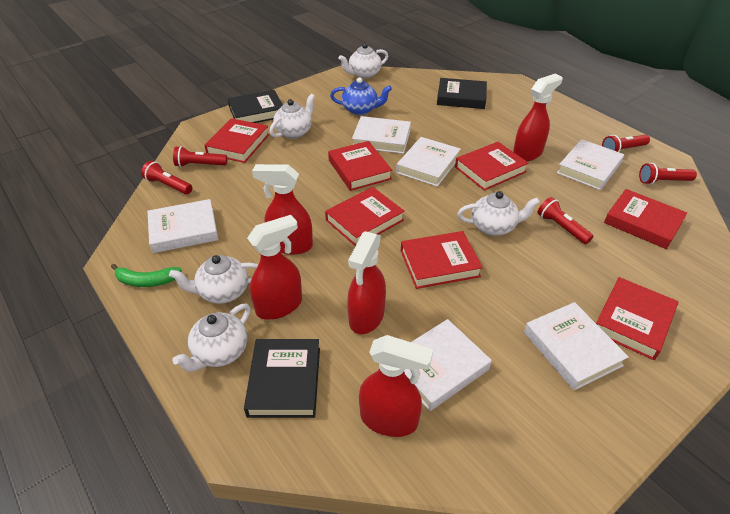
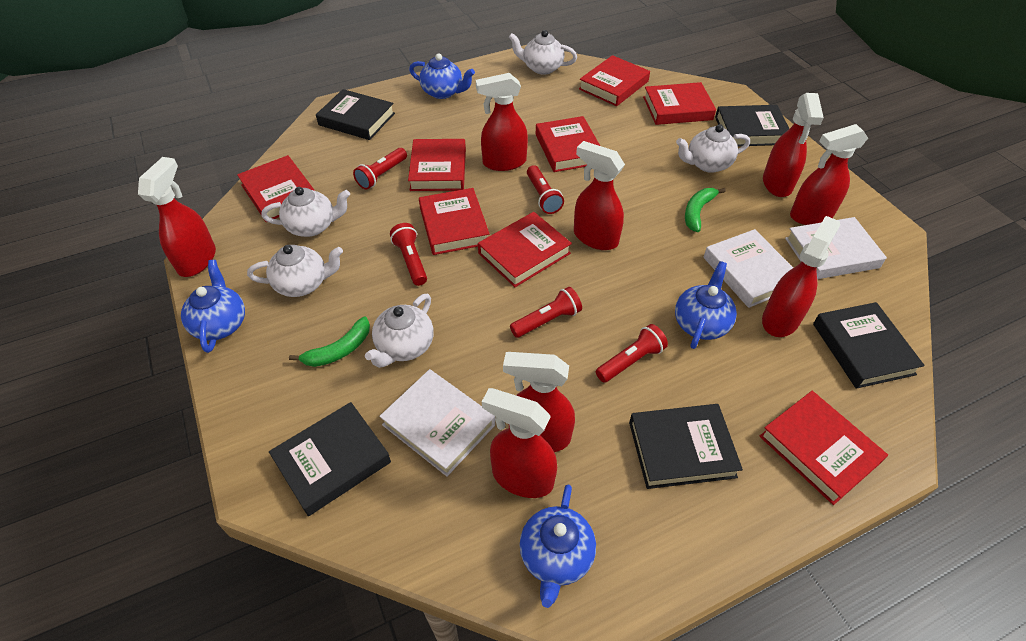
black book: [227,90,283,123] [244,339,320,418] [437,78,487,109] = 3 -> [269,402,391,516] [316,89,395,140] [629,404,743,489] [715,105,790,146] [813,302,925,389] = 5
blue teapot: [330,77,392,115] = 1 -> [181,260,245,353] [409,53,475,99] [520,485,596,608] [675,261,737,349] = 4
green banana: [111,264,182,287] = 1 -> [289,317,370,367] [685,188,726,232] = 2
red book: [204,118,269,163] [325,187,405,246] [328,141,392,191] [401,231,483,289] [455,142,529,191] [596,277,678,360] [604,189,687,249] = 7 -> [237,155,315,222] [408,139,466,191] [419,188,490,255] [478,212,572,287] [536,116,600,172] [579,55,650,106] [643,82,716,125] [760,391,888,505] = 8
red spray bottle: [247,215,302,320] [252,164,313,255] [347,231,386,334] [359,335,433,437] [513,74,563,161] = 5 -> [138,157,216,277] [476,73,528,171] [482,388,557,498] [503,352,575,452] [574,141,625,250] [762,216,840,337] [763,93,824,197] [790,124,868,225] = 8
white book: [148,199,218,253] [352,116,411,154] [396,137,461,187] [404,319,492,411] [524,302,629,390] [557,139,624,190] = 6 -> [379,369,495,476] [704,229,793,308] [785,217,887,279] = 3

